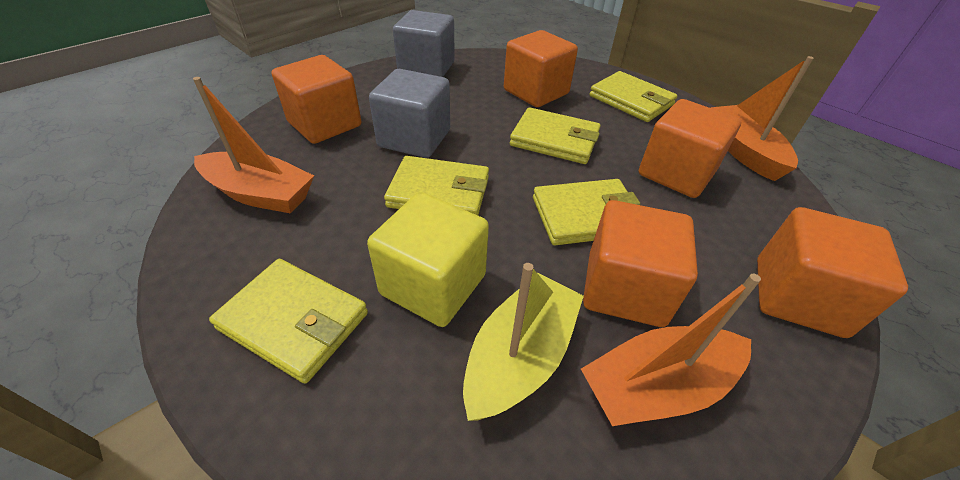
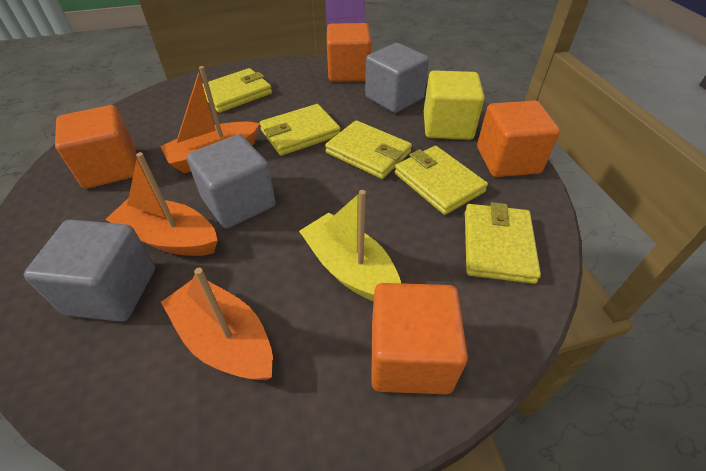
grey cube: [369,69,450,158] [393,10,455,77] = 2 -> [24,219,155,322] [187,134,276,229] [365,43,429,113] = 3
orange cube: [272,55,361,144] [504,30,578,107] [583,200,698,327] [639,99,741,198] [757,207,908,338] = 5 -> [55,105,137,189] [327,23,371,82] [371,283,468,394] [477,101,560,177] = 4

